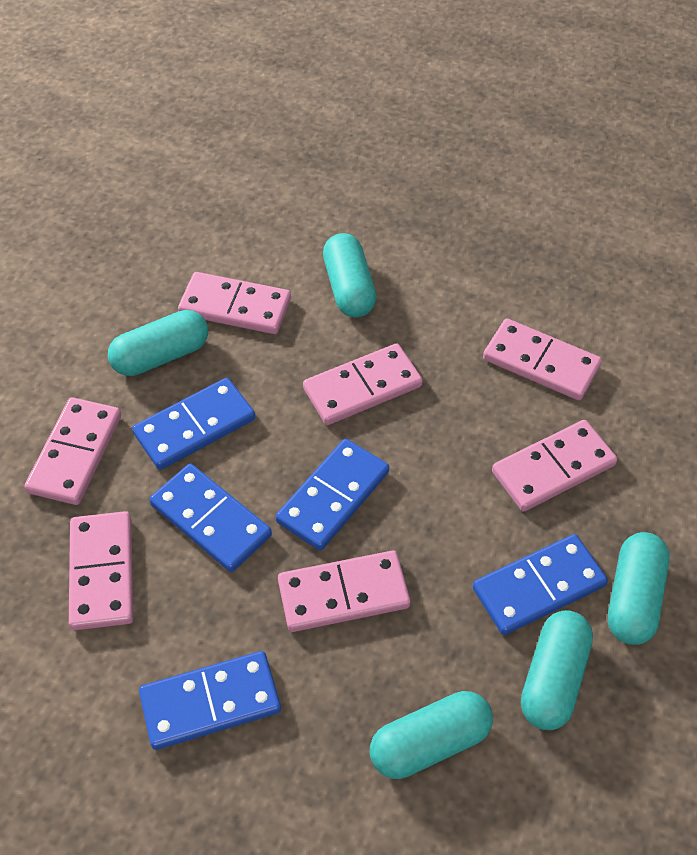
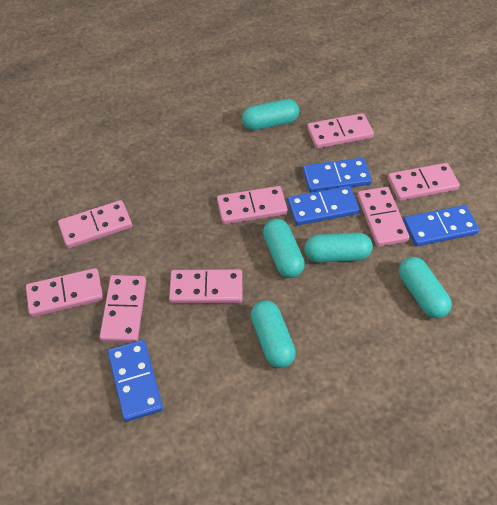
blue domino: [132,378,255,470] [139,651,281,750] [149,464,272,572] [275,439,389,551] [473,534,608,635] = 5 -> [108,340,163,422] [287,186,360,225] [303,158,372,193] [403,205,479,246] = 4
pink domino: [24,397,121,505] [69,511,133,630] [178,272,291,334] [278,550,410,632] [303,343,423,425] [483,318,602,400] [492,420,617,511] = 7 -> [26,268,103,317] [58,200,132,248] [100,275,146,343] [169,269,242,304] [217,186,288,224] [307,113,374,148] [357,187,410,247] [388,163,460,201] = 8

